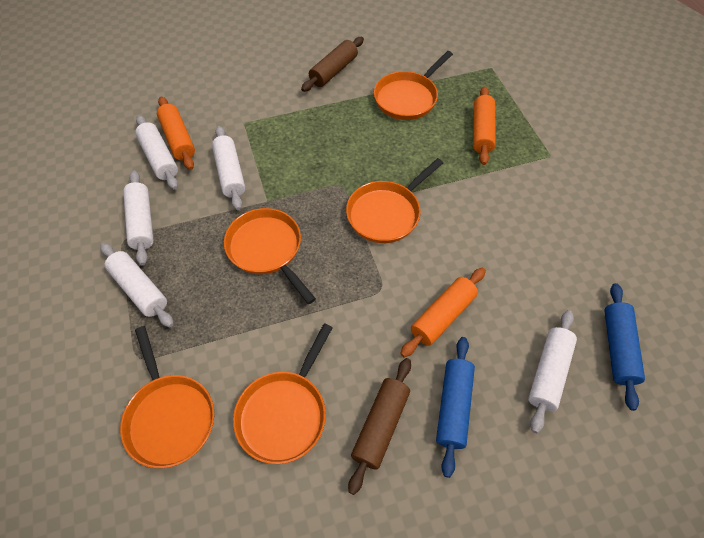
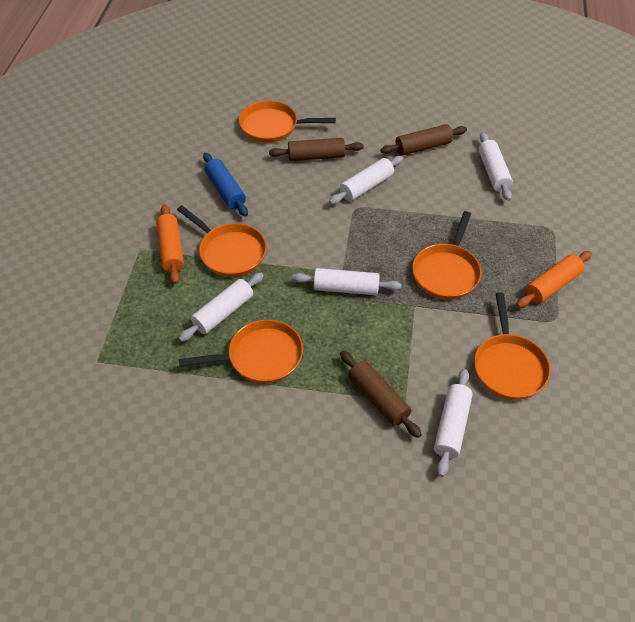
blue rolling pin: [436,337,475,478] [604,283,645,411] = 2 -> [203,153,248,216] = 1
brown rolling pin: [301,37,364,92] [348,358,411,495] = 2 -> [269,138,364,161] [340,351,422,438] [380,124,467,156] = 3
orange rolling pin: [157,97,195,170] [400,268,486,357] [473,86,496,165] = 3 -> [156,205,184,284] [516,251,592,308] = 2

